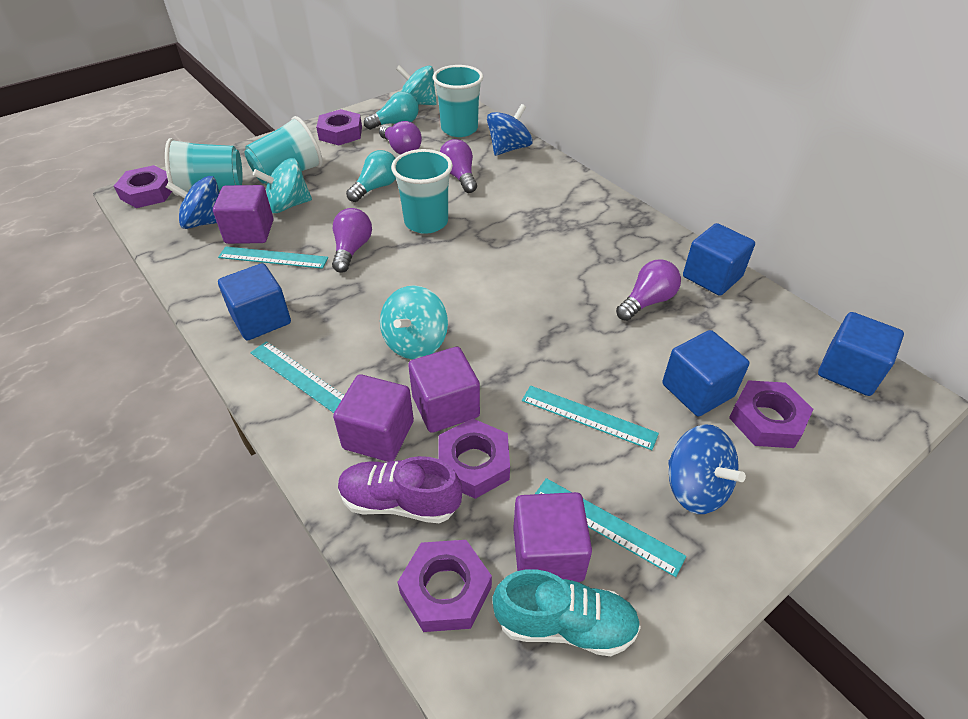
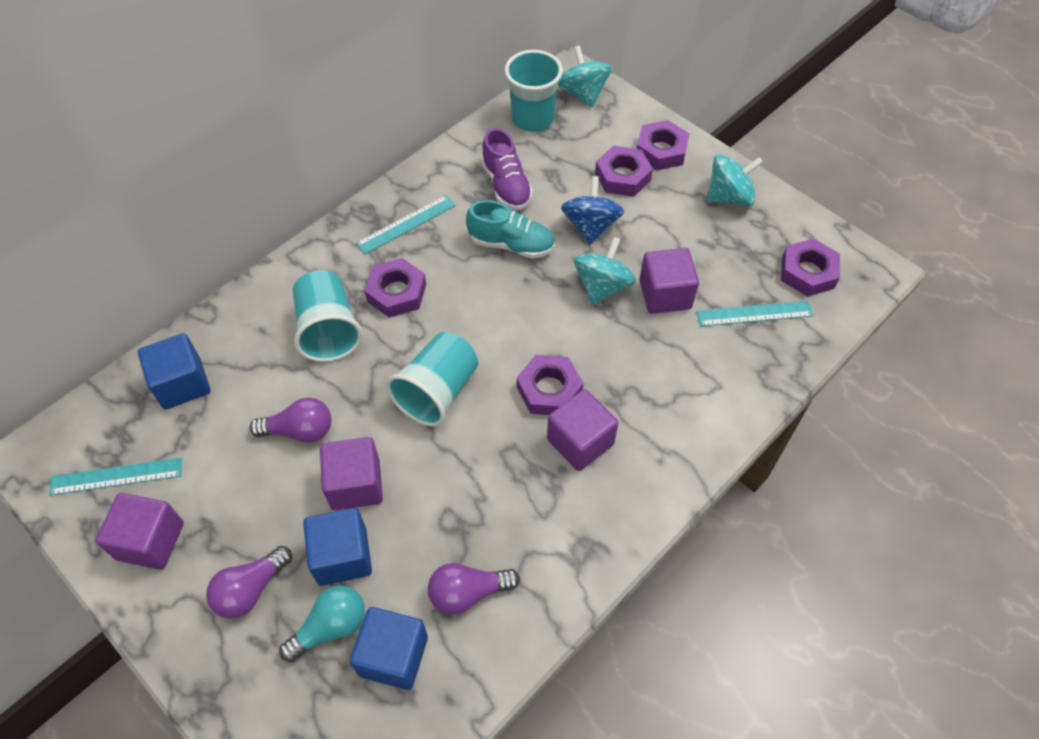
blue cube: [218,263,291,340] [662,330,750,416] [683,223,755,296] [818,312,904,396] = 4 -> [138,333,210,410] [303,508,372,586] [350,607,428,690] = 3
blue spinning top: [166,176,219,229] [487,104,533,156] [668,424,746,514] = 3 -> [561,176,624,245] = 1
purple light bulb: [332,208,372,273] [379,121,422,154] [439,139,477,193] [616,260,681,321] = 4 -> [206,546,292,619] [250,397,331,443] [428,563,520,615] = 3
turquoise cup: [165,138,243,196] [245,116,323,185] [391,149,453,234] [433,65,483,137] = 4 -> [293,270,363,362] [386,332,478,427] [505,50,563,132] = 3
turquoise light bulb: [346,150,396,202] [364,91,419,130] = 2 -> [279,585,365,662] = 1
turquoise ruler: [218,246,328,269] [250,341,344,413] [522,385,659,450] [535,478,686,577] = 4 -> [49,458,182,496] [356,195,456,254] [697,301,813,326] = 3

